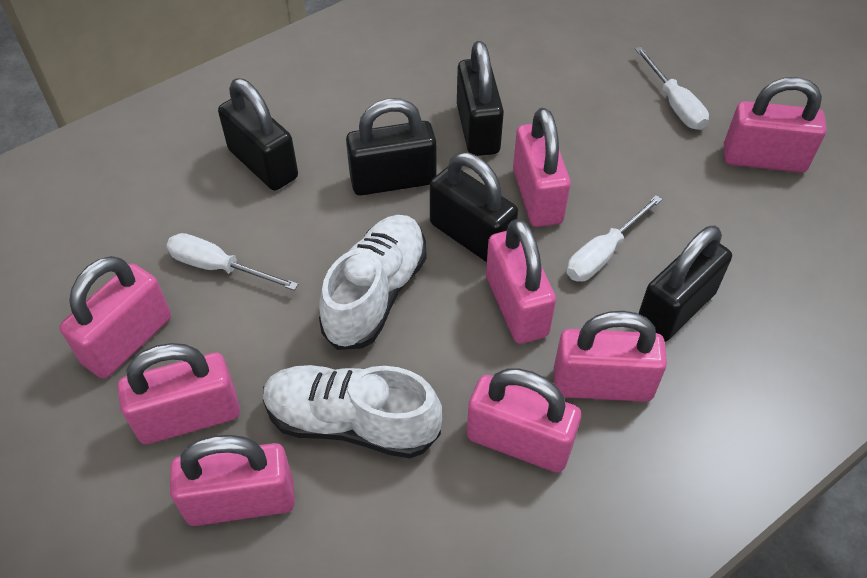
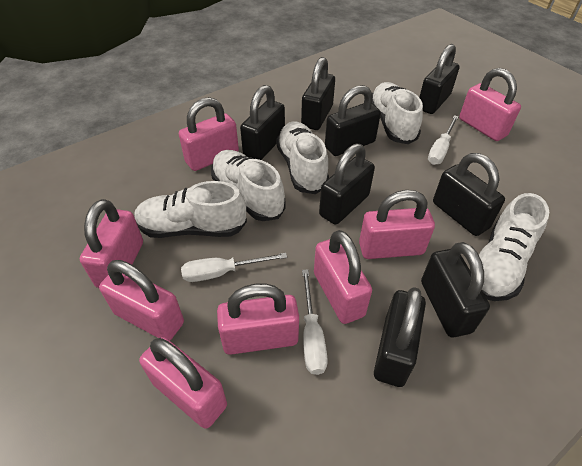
black padlock: [218,78,298,191] [346,98,437,196] [430,152,518,262] [457,41,504,156] [638,226,732,342] = 5 -> [240,85,285,160] [301,57,335,130] [319,144,375,224] [325,85,381,156] [374,287,426,387] [419,44,460,114] [421,242,490,338] [433,153,505,236] = 8
white shoe: [263,365,442,458] [319,215,427,350] = 2 -> [134,181,247,238] [211,150,286,221] [276,122,329,194] [372,82,423,144] [470,193,549,301] = 5

